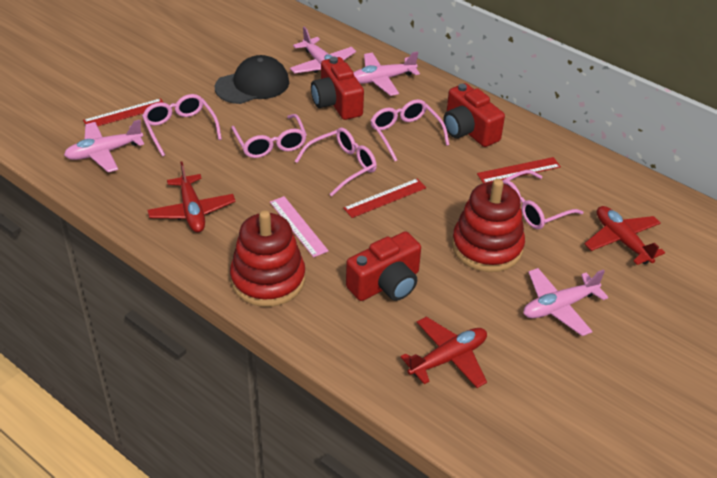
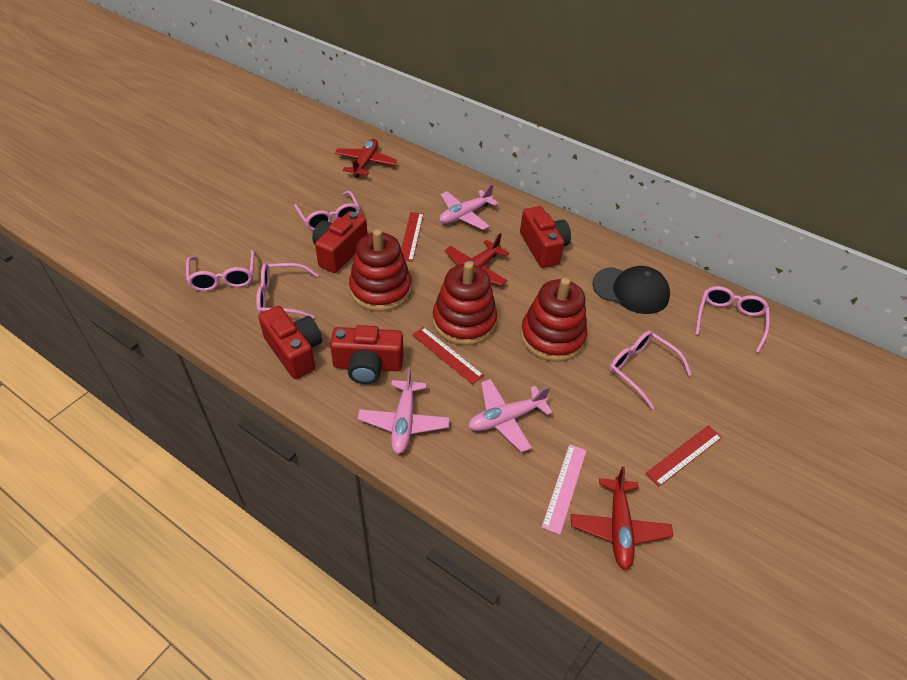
pink plane: [64,120,144,172] [290,27,356,73] [353,51,420,96] [523,268,608,336] = 4 -> [358,368,450,454] [439,184,499,230] [468,379,553,452] = 3
red camera: [311,57,364,120] [346,231,421,301] [443,83,505,147] = 3 -> [258,306,322,379] [312,211,368,273] [330,325,403,384] [520,206,571,268] = 4
red stacking toy: [230,210,305,307] [452,179,525,272] = 2 -> [349,229,412,312] [432,262,497,346] [520,278,587,362] = 3

